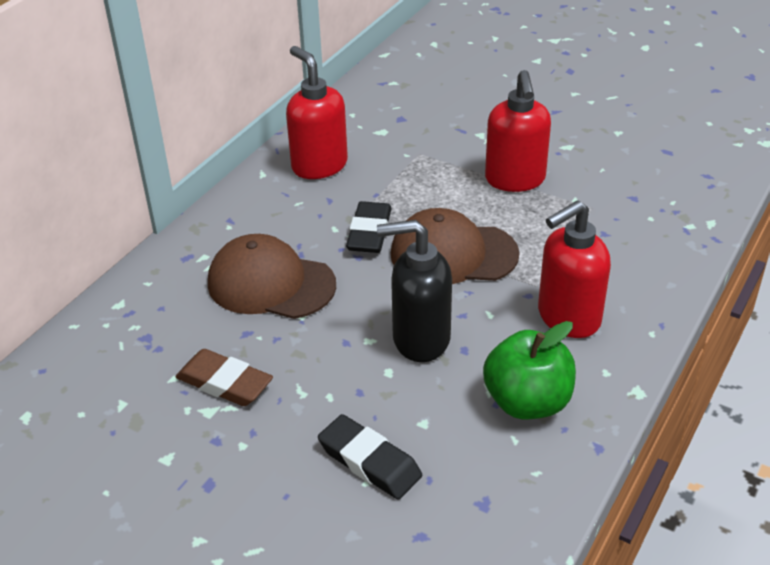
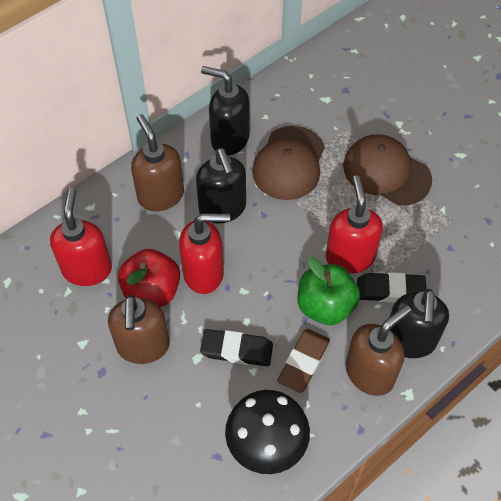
black mushroom: none = 0 -> [225,390,310,474] = 1
black soap dispenser: [377,220,452,362] = 1 -> [196,148,246,223] [201,66,249,156] [390,289,449,358] = 3
brown soap dispenser: none = 0 -> [108,295,170,364] [131,114,184,211] [346,305,411,396] = 3
red apple: none = 0 -> [118,249,180,307] = 1

